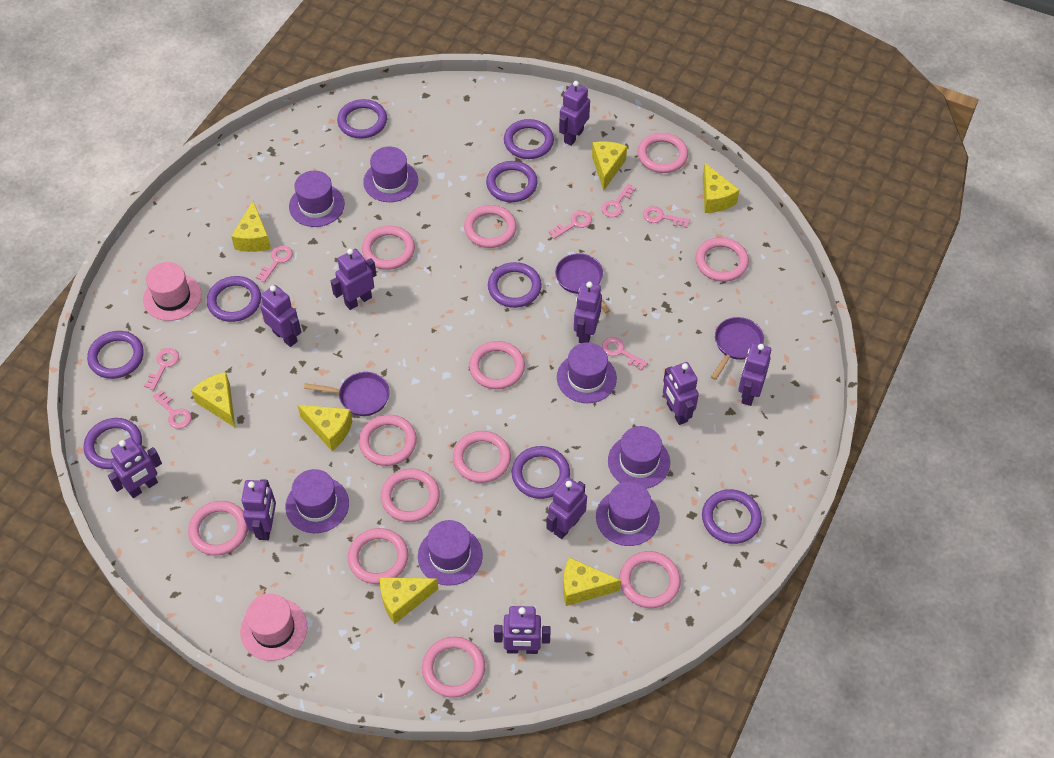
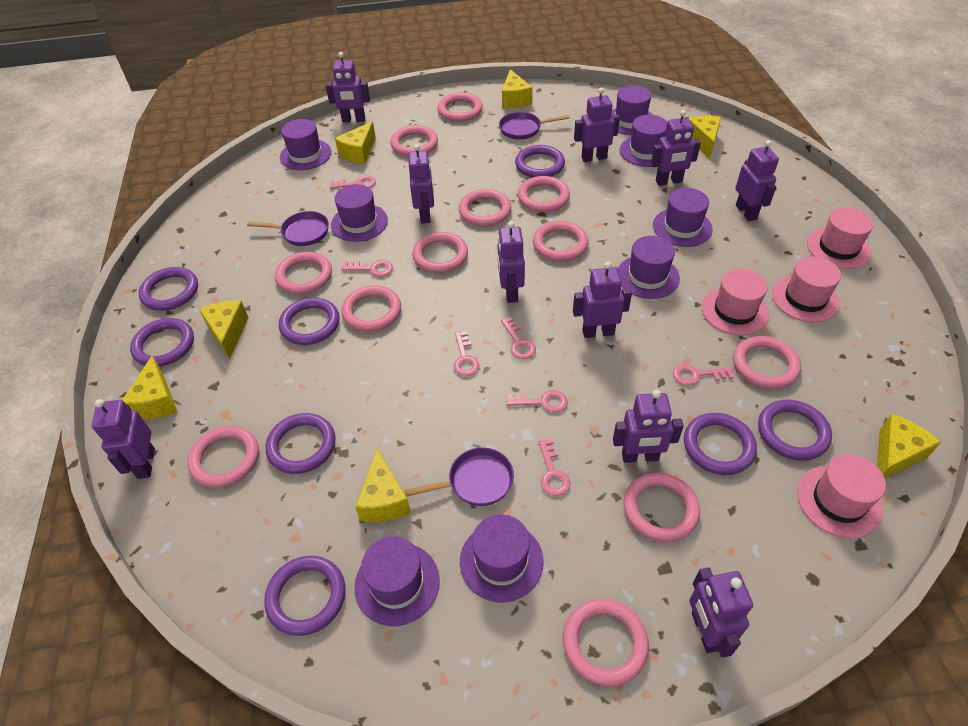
pink hat: [143,262,202,321] [240,594,307,661] = 2 -> [702,269,769,335] [772,257,841,322] [797,454,886,538] [807,207,874,269] = 4
purple hat: [285,469,349,533] [289,171,345,227] [363,146,418,202] [418,520,483,586] [557,342,617,403] [596,482,660,546] [608,426,670,489] = 7 -> [280,119,331,170] [331,184,388,242] [354,537,440,626] [460,514,544,602] [611,85,653,135] [618,236,680,299] [620,115,667,167] [653,188,713,247] = 8
purple ring: [84,418,142,469] [87,331,144,379] [207,276,261,322] [337,99,387,138] [486,161,538,202] [488,262,542,308] [504,119,554,159] [512,446,570,499] [702,489,762,544] = 9 -> [130,318,194,367] [139,267,198,311] [264,556,346,636] [266,413,336,474] [279,298,339,345] [515,145,565,178] [684,413,757,475] [758,400,832,461] = 8

